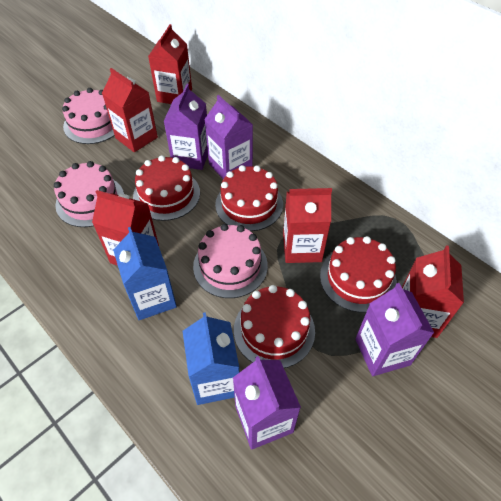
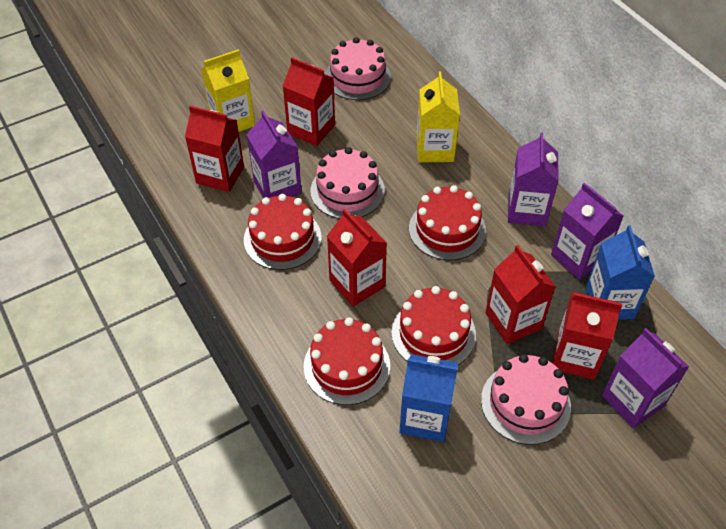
yellow carton: none = 0 -> [201,49,255,132] [416,72,460,162] = 2

